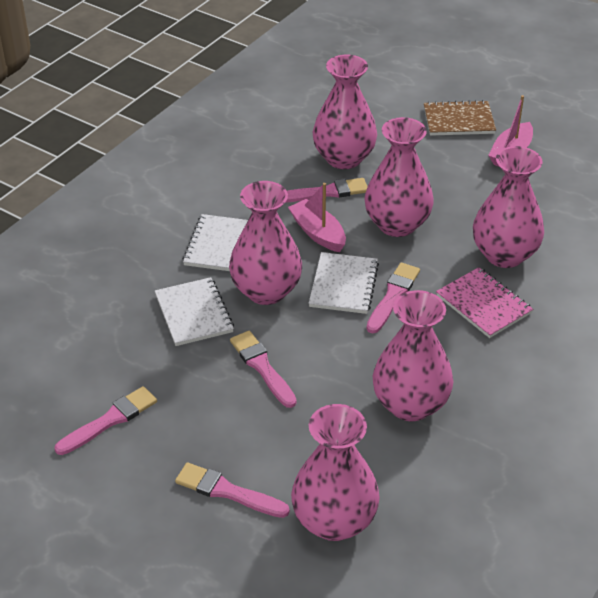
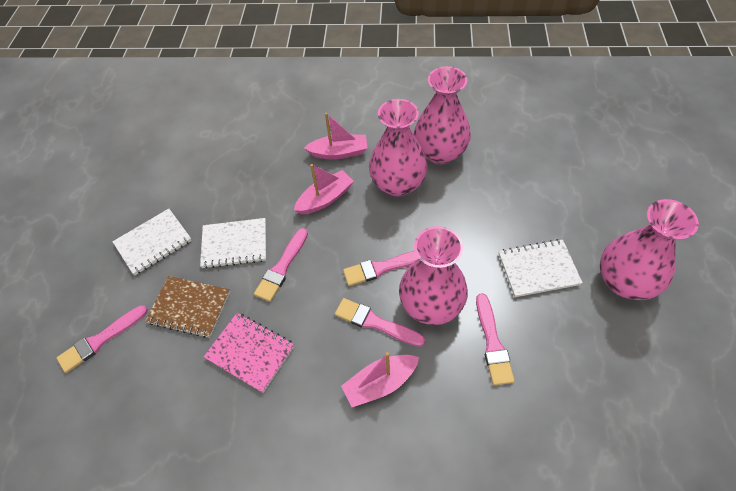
pink boat: [288,183,346,252] [488,95,533,167] = 2 -> [294,164,354,215] [304,113,367,160] [341,352,419,407] = 3
pink vase: [229,181,302,305] [291,404,380,541] [313,55,377,169] [365,117,434,237] [373,290,453,421] [473,146,544,268] = 6 -> [369,99,428,196] [399,226,468,325] [414,66,471,164] [600,199,699,300] = 4

